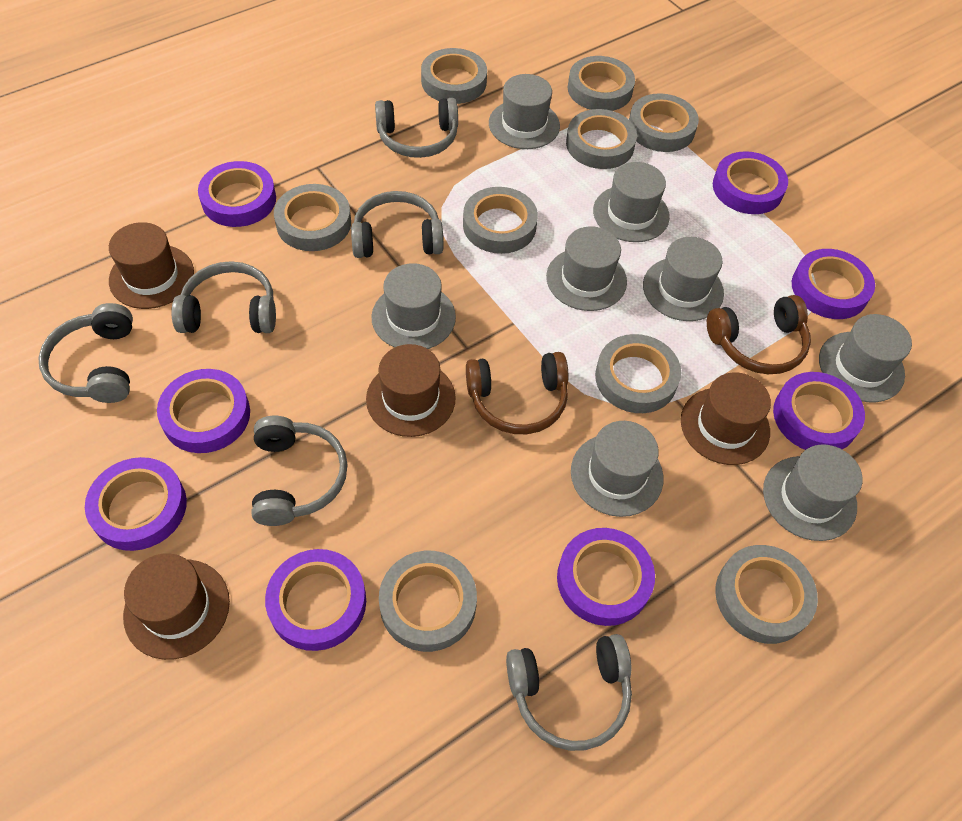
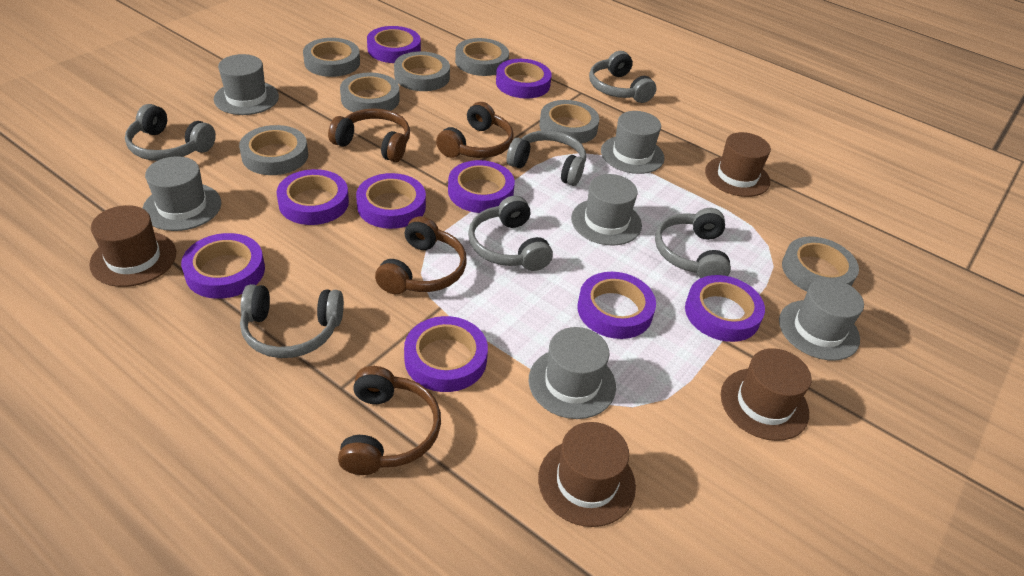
brown headphones: [466,352,568,434] [707,295,811,374] = 2 -> [328,108,410,162] [338,366,441,475] [375,216,467,294] [436,102,514,158] = 4
grey hat: [371,263,456,349] [489,74,560,149] [546,226,627,311] [571,421,663,517] [593,162,670,242] [643,237,724,321] [763,444,862,541] [819,314,912,402] = 8 -> [142,157,221,231] [214,54,279,115] [529,327,616,419] [571,174,642,246] [601,111,665,174] [779,278,864,361] = 6
grey tape: [274,184,351,251] [379,551,477,652] [421,48,487,104] [463,187,538,254] [566,109,637,169] [568,56,635,111] [595,334,681,413] [629,93,699,152] [715,545,818,644] = 9 -> [239,125,308,175] [303,38,360,77] [340,73,400,112] [394,51,450,91] [455,38,509,76] [539,100,599,143] [782,236,859,291] = 7
purple tape: [85,457,187,551] [157,369,250,453] [198,161,276,227] [265,549,366,651] [557,528,655,626] [713,151,788,214] [773,372,865,450] [792,249,875,319] = 8 -> [181,233,265,299] [277,169,349,225] [356,173,426,229] [367,26,421,63] [404,316,488,392] [448,160,515,213] [496,59,552,99] [577,272,656,339] [685,275,765,342] = 9

